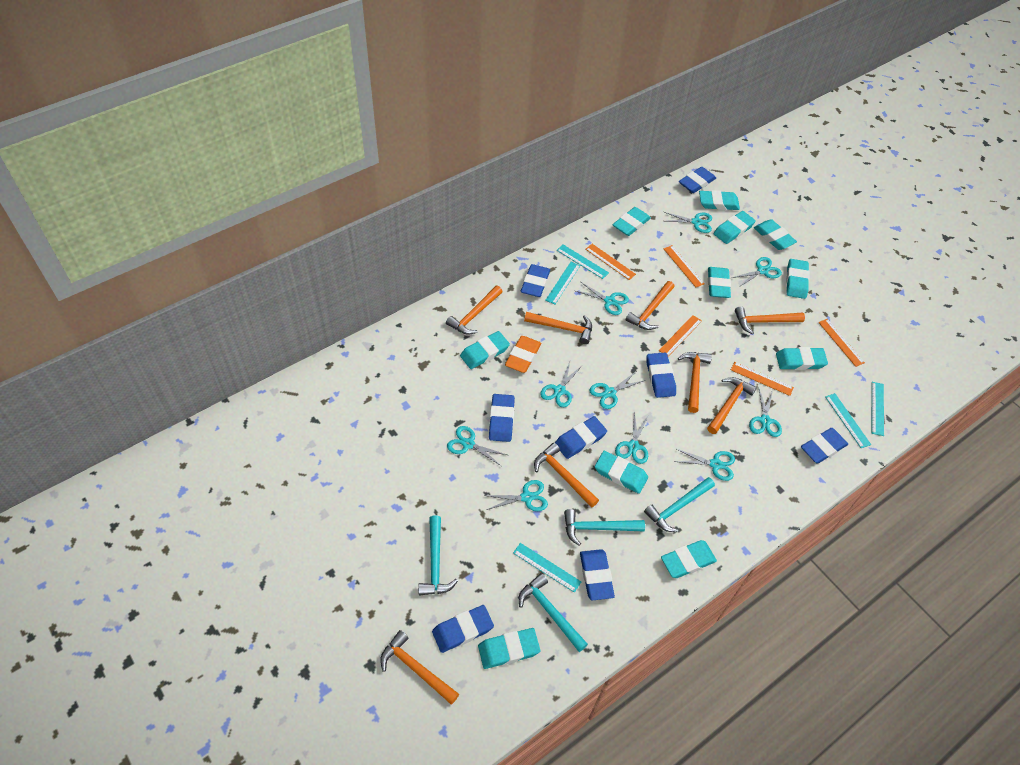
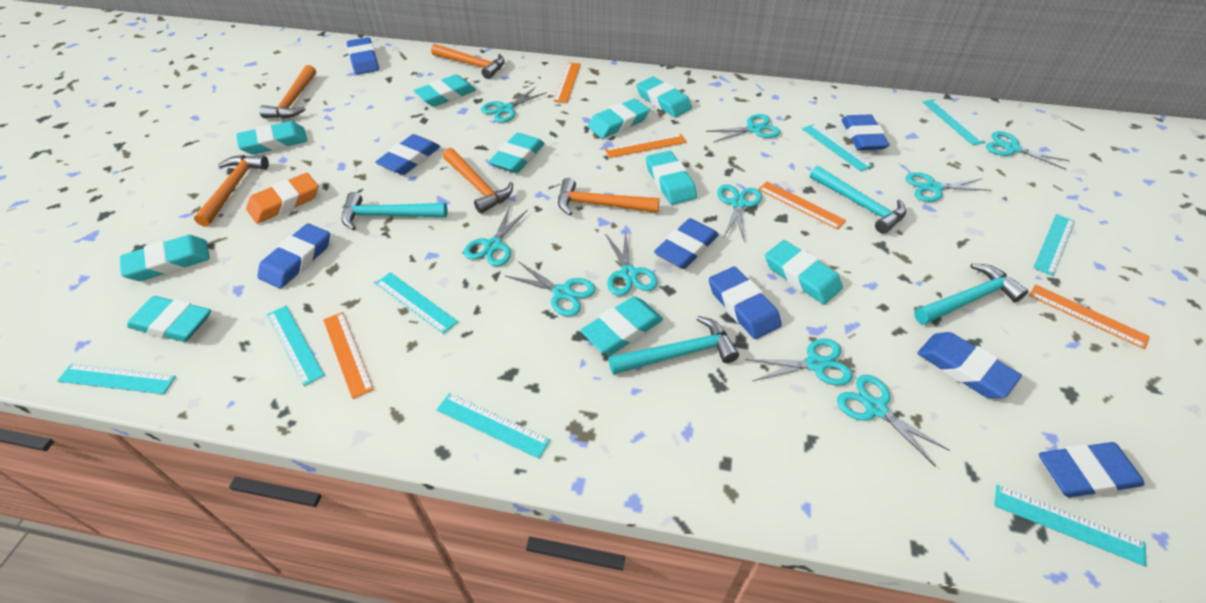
orange hammer: [380,630,459,705] [446,286,503,335] [524,312,592,344] [534,443,599,508] [626,281,675,330] [678,352,712,413] [707,377,757,434] [735,307,805,334] = 8 -> [194,155,269,227] [259,65,316,119] [431,44,505,79] [443,148,513,214] [558,178,660,216] = 5
turquoise eraser: [460,331,510,369] [478,628,540,669] [595,451,648,494] [612,207,651,236] [661,540,717,578] [699,190,740,210] [708,267,731,298] [714,211,756,244] [754,219,797,250] [776,347,828,370] [786,259,810,299] = 11 -> [120,235,210,281] [127,296,211,342] [236,121,308,155] [414,75,476,107] [488,133,545,173] [580,296,663,355] [588,99,650,139] [636,77,692,117] [646,151,697,205] [765,240,843,304] = 10
turquoise ruler: [513,543,581,593] [545,262,580,304] [557,245,609,279] [825,393,871,448] [872,382,884,436] = 5 -> [57,364,176,394] [267,306,325,386] [376,272,458,334] [436,393,550,459] [802,124,872,171] [923,99,985,145] [994,485,1147,566] [1033,214,1075,276] = 8

